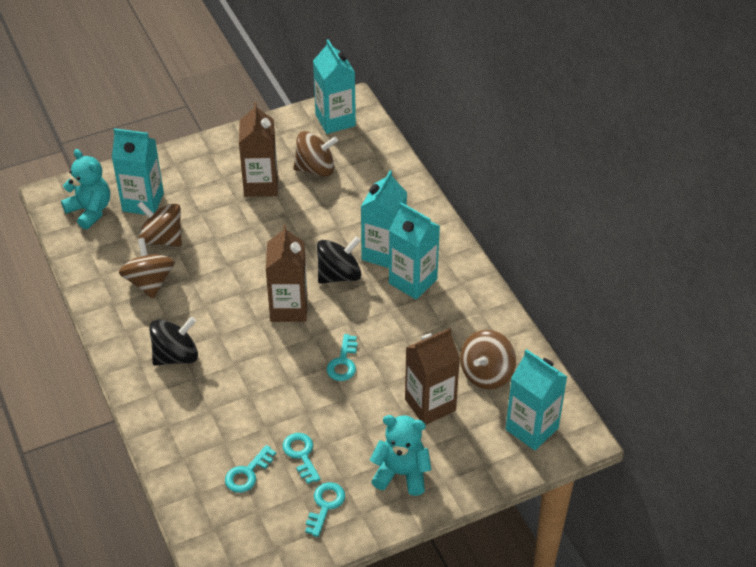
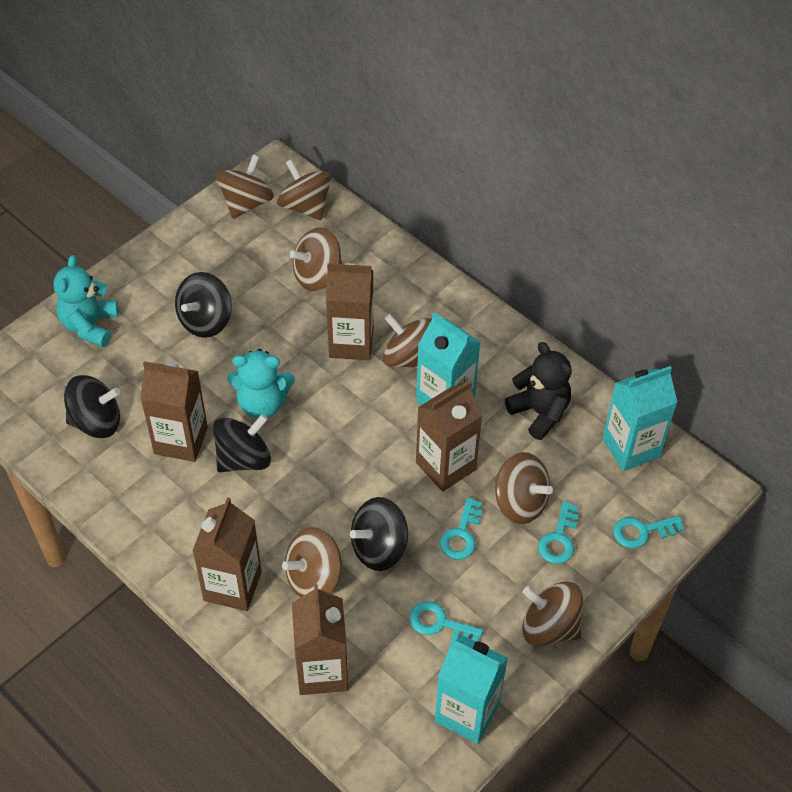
black spinning top: [149,317,198,366] [317,236,361,284] = 2 -> [64,375,120,438] [175,272,232,338] [213,414,271,472] [350,497,408,571] = 4
black teddy bear: none = 0 -> [505,342,572,440] = 1
brown carton: [239,102,278,197] [266,225,307,322] [405,328,460,425] = 3 -> [141,361,208,462] [192,497,262,611] [292,584,348,695] [326,263,373,360] [416,381,482,492] = 5
brown spinning top: [119,238,175,299] [137,201,182,246] [293,131,338,177] [460,330,516,389] = 4 -> [216,155,274,219] [277,159,332,220] [282,527,343,598] [290,227,342,291] [383,314,432,368] [495,452,553,524] [522,582,583,646] = 7
turquoise carton: [112,128,164,215] [313,39,356,134] [361,171,407,268] [389,202,440,300] [506,349,567,450] = 5 -> [416,312,481,405] [435,635,508,744] [603,366,678,471] = 3

